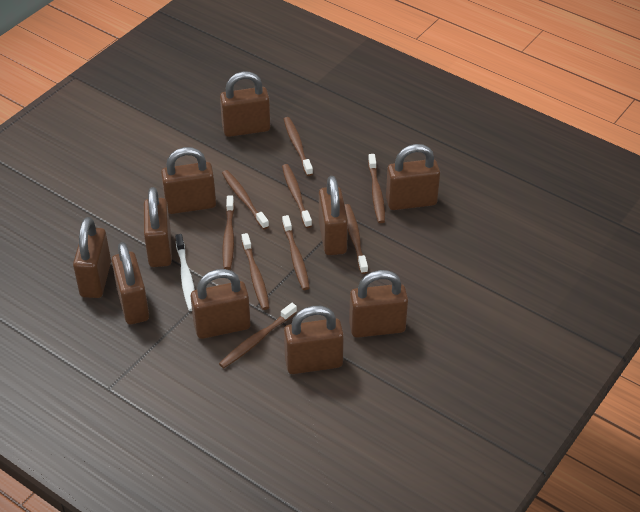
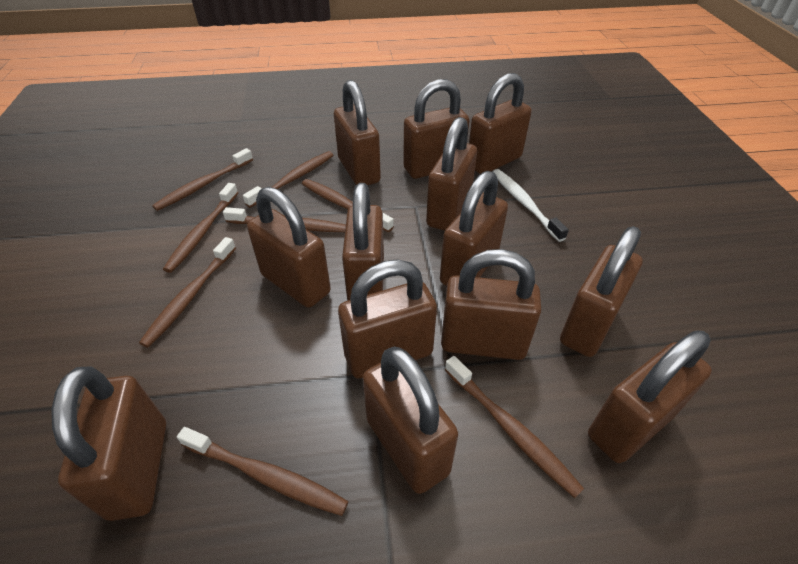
brown padlock: [73,217,111,298] [112,242,149,325] [144,187,172,267] [161,147,216,214] [190,269,251,339] [220,72,270,137] [284,306,344,374] [319,176,348,255] [349,270,408,338] [386,144,440,210] = 10 -> [51,367,166,521] [247,187,331,308] [334,80,381,185] [338,259,437,379] [342,183,384,301] [363,347,458,494] [403,79,470,179] [426,117,477,231] [440,171,508,286] [441,249,541,360] [469,73,532,174] [560,226,643,357] [588,331,712,463] = 13
brown toothbrush: [219,303,297,368] [222,170,269,229] [223,195,235,270] [242,233,270,310] [282,164,312,228] [282,215,310,290] [284,117,313,176] [345,204,368,274] [368,154,385,223] = 9 -> [139,237,236,348] [152,148,253,211] [163,183,238,273] [177,427,348,516] [223,207,346,232] [243,151,334,208] [302,179,394,232] [445,356,584,498] = 8

